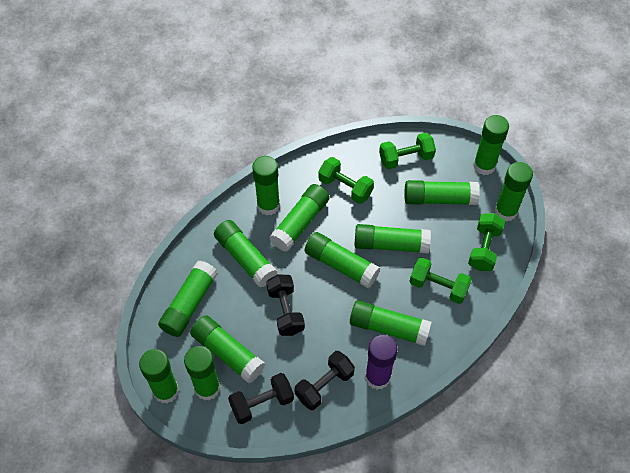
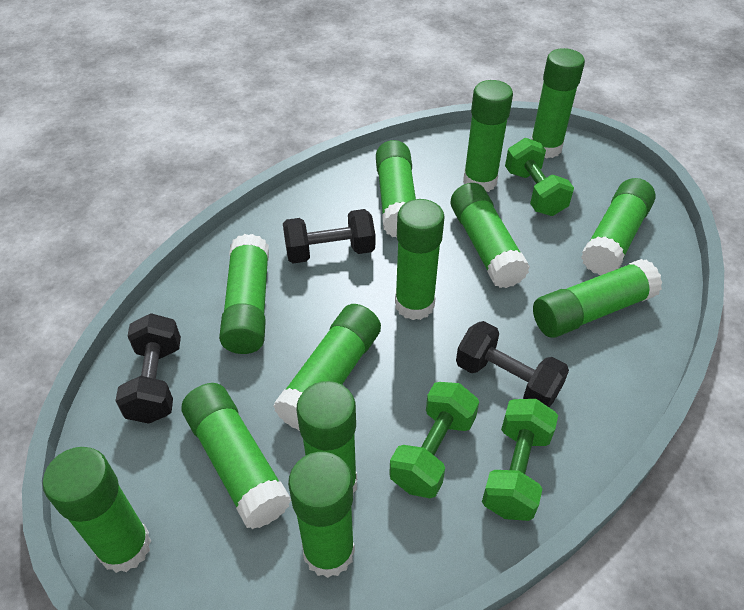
green dumbbell: [318,157,374,204] [379,132,436,169] [409,257,472,304] [468,213,505,271] = 4 -> [389,382,479,498] [482,399,558,521] [505,138,574,216] = 3
purple glue stick: [365,335,398,390] = 1 -> none = 0

